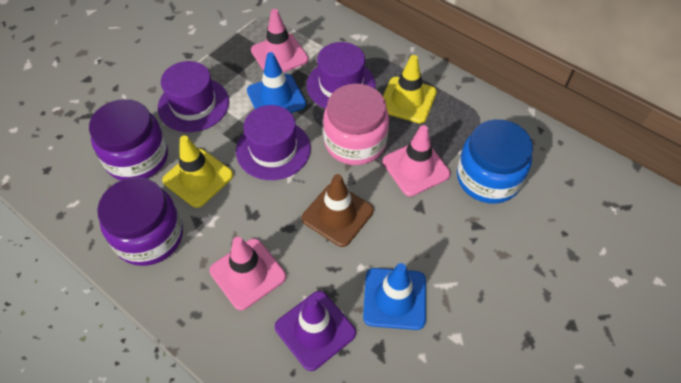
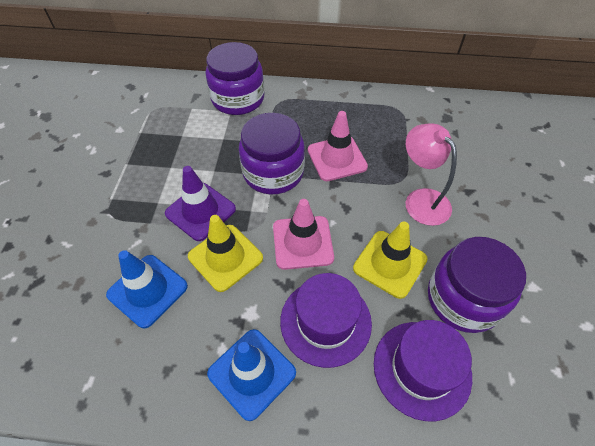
blue jar: [457,119,533,204] = 1 -> none = 0
brown traffic cone: [302,174,374,247] = 1 -> none = 0
pink jar: [323,83,389,165] = 1 -> none = 0
pink lamp: none = 0 -> [406,123,457,226] = 1
pink traffic cone: [209,237,286,310] [251,9,309,73] [383,125,451,196] = 3 -> [273,199,334,270] [308,111,368,181] = 2
purple hat: [158,61,229,132] [236,105,311,180] [307,42,376,109] = 3 -> [280,273,372,368] [374,320,472,421] = 2
purple jar: [89,99,168,181] [97,177,183,266] = 2 -> [206,42,264,115] [239,113,305,194] [428,237,526,333] = 3

